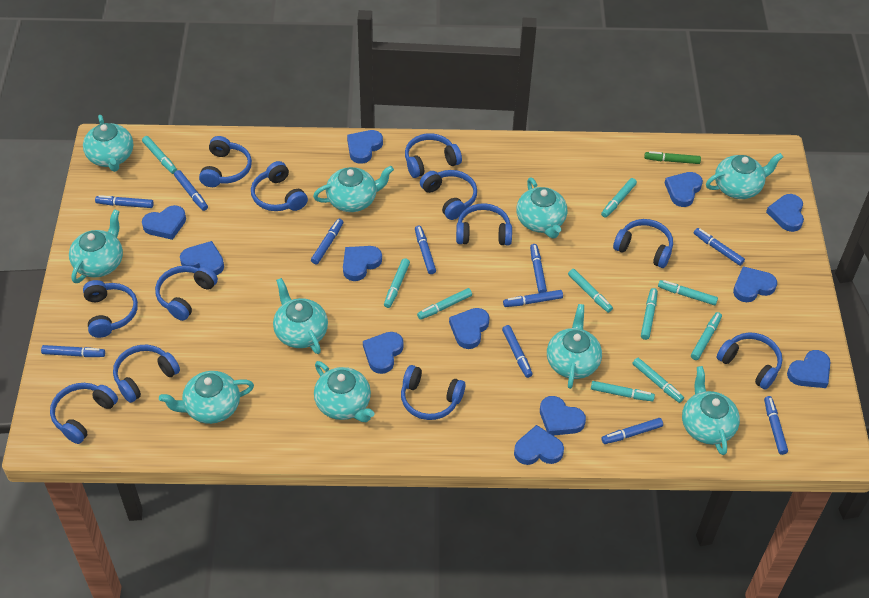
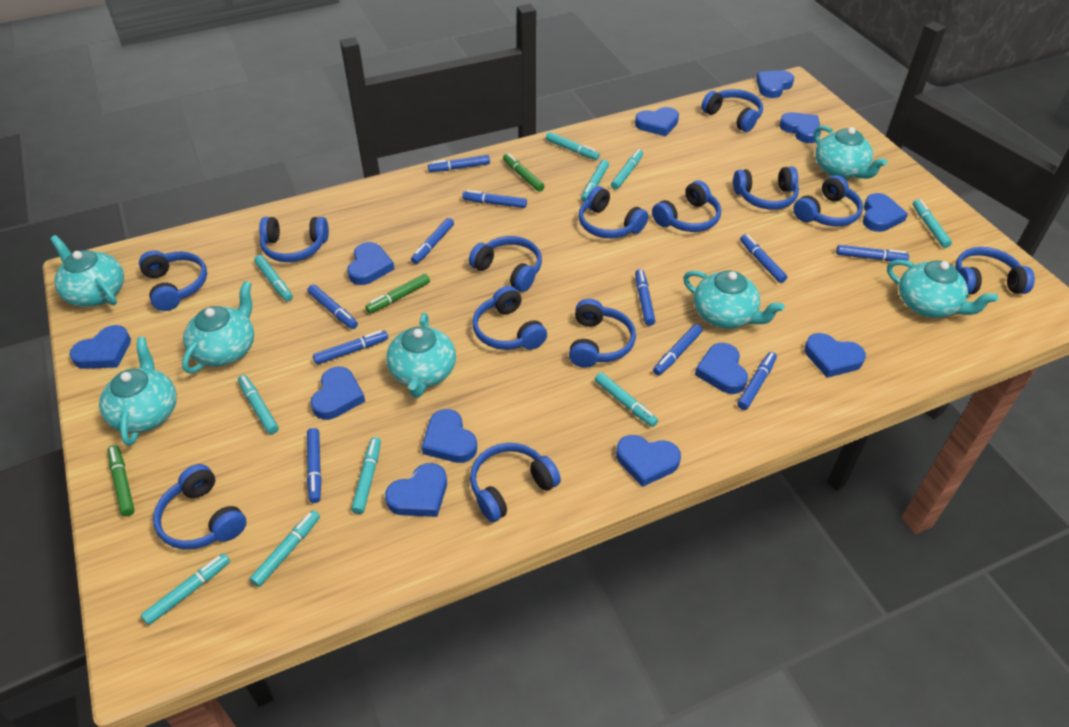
blue headphones: [50,383,118,444] [83,280,138,338] [113,345,180,403] [155,266,218,321] [199,136,252,187] [251,161,308,211] [401,365,465,420] [405,133,462,178] [420,170,477,220] [456,203,512,246] [613,219,673,268] [717,333,782,390] = 12 -> [139,250,207,311] [153,464,247,549] [259,217,329,262] [469,236,542,292] [470,443,561,522] [472,286,547,350] [569,299,636,368] [579,186,648,239] [652,180,721,232] [701,89,763,132] [733,166,799,210] [793,175,863,226] [955,247,1035,294] = 13
green marker: [644,151,701,164] = 1 -> [108,445,135,517] [365,274,430,314] [503,153,545,192] = 3
turquoise teapot: [69,209,123,283] [83,115,133,172] [159,371,254,424] [273,278,328,354] [313,166,394,212] [314,361,374,422] [516,178,567,239] [547,304,602,389] [682,366,740,455] [706,153,783,199] = 10 -> [50,235,124,307] [99,337,177,446] [182,281,254,373] [386,313,456,398] [683,270,784,329] [814,126,887,179] [887,260,998,318] = 7

